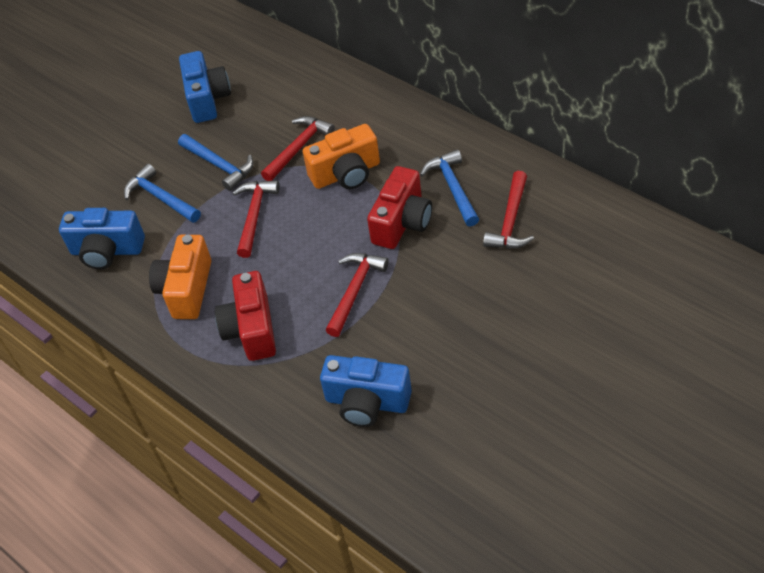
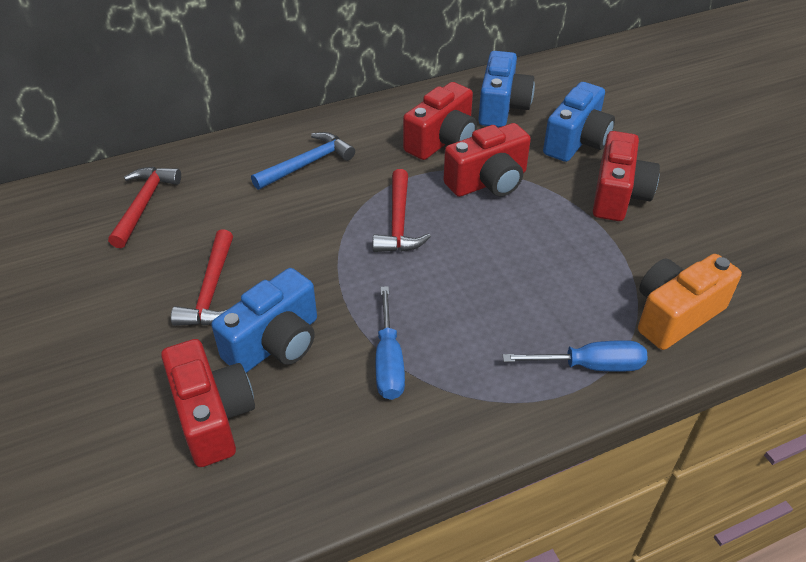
blue hammer: [124,164,201,223] [178,134,253,191] [420,149,479,227] = 3 -> [251,132,355,190] = 1
blue screwdriver: none = 0 -> [376,286,405,400] [503,340,648,372] = 2
orange camera: [149,235,211,319] [303,124,380,189] = 2 -> [638,254,742,350] = 1
red camera: [215,271,276,361] [367,166,432,249] = 2 -> [161,339,255,467] [403,82,477,160] [443,123,531,197] [593,131,660,221] = 4
red hammer: [233,180,280,258] [261,116,335,181] [326,253,389,337] [483,171,534,249] = 4 -> [108,167,181,248] [171,229,233,326] [373,169,431,252] = 3

